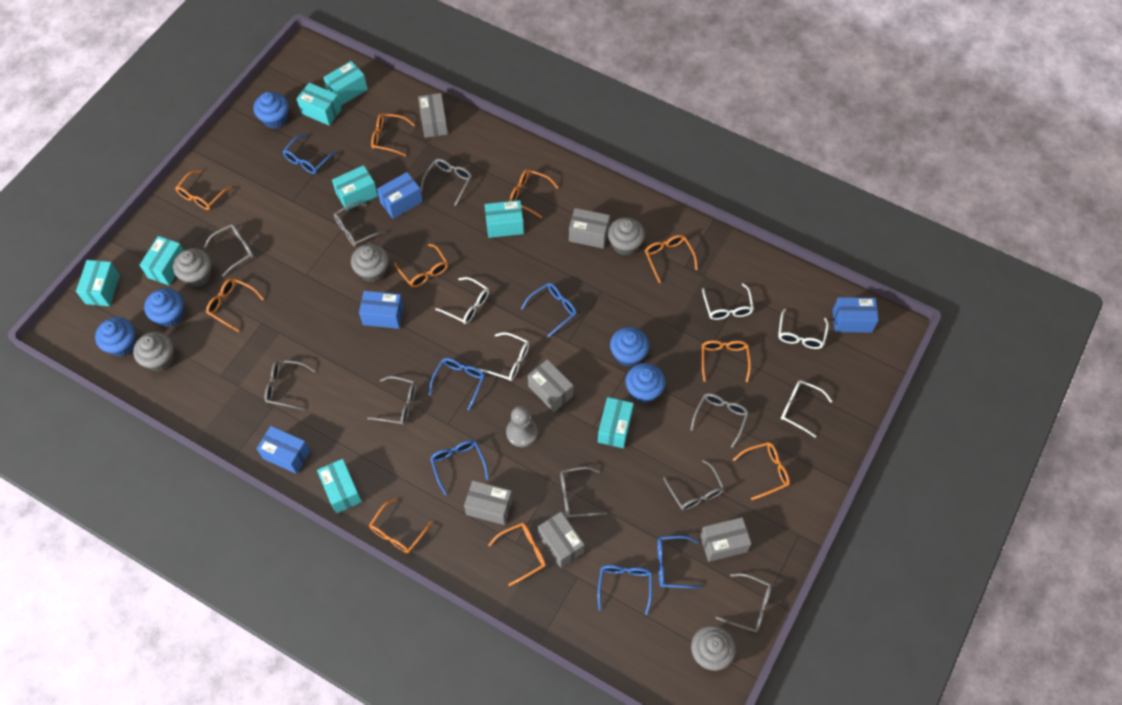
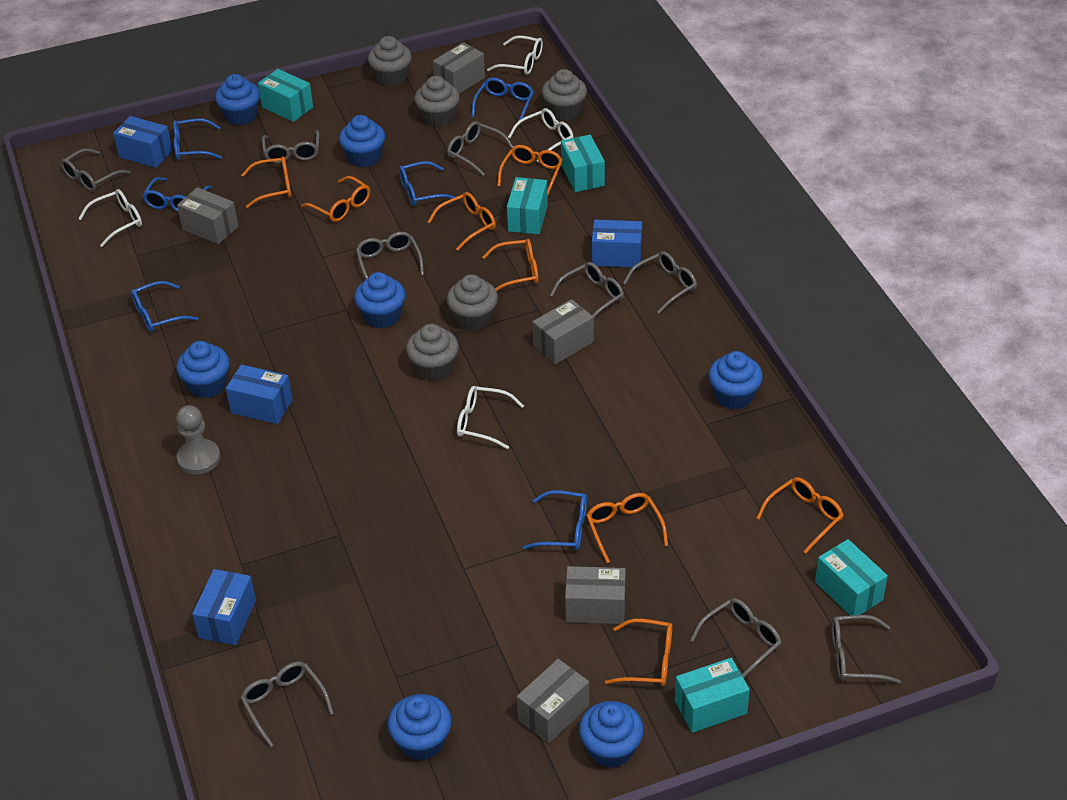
blue cupcake: [95,317,136,357] [144,288,184,327] [253,92,289,129] [610,327,649,367] [626,363,665,403] = 5 -> [176,341,230,398] [215,74,260,125] [339,115,385,167] [354,272,405,328] [387,694,452,761] [579,701,644,768] [708,351,763,409] = 7
grey box: [418,93,448,138] [464,481,512,525] [528,359,573,412] [538,512,584,568] [569,208,610,248] [700,517,751,562] = 6 -> [177,187,238,244] [433,42,485,94] [517,659,589,743] [532,299,594,364] [565,566,626,624] = 5
orange glasses: [176,170,232,210] [206,278,264,332] [369,498,433,553] [371,113,415,156] [394,244,448,287] [488,523,546,586] [510,169,559,218] [645,235,698,283] [702,340,751,382] [733,442,790,500] = 10 -> [241,156,291,208] [301,176,370,222] [428,192,496,251] [482,239,538,291] [497,145,563,195] [586,493,668,563] [605,619,672,686] [756,477,844,554] = 8
turquoise box: [76,260,120,306] [140,236,184,285] [296,83,342,126] [317,459,362,514] [323,61,368,105] [332,165,378,211] [485,200,524,238] [598,397,634,448] = 8 -> [258,69,313,122] [507,177,548,234] [561,135,605,192] [675,658,750,733] [815,539,888,616] = 5
white glasses: [435,277,489,324] [478,332,529,381] [702,283,754,320] [778,309,829,349] [781,380,832,438] = 5 -> [78,189,142,247] [457,386,524,449] [487,36,543,75] [508,108,574,163] = 4

